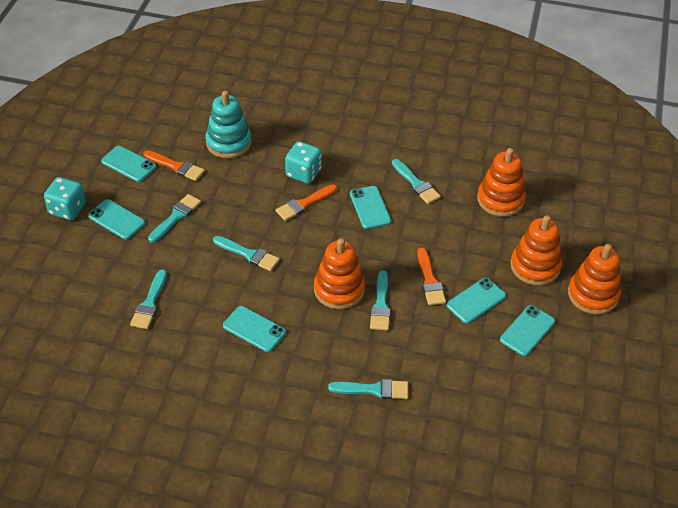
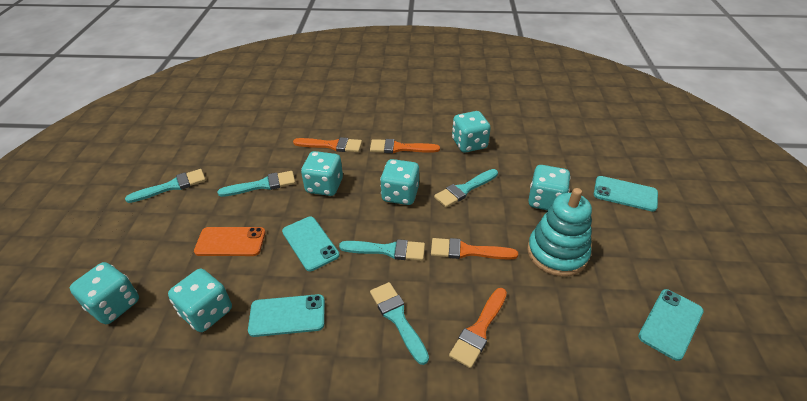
orange brush: [143,150,205,181] [276,184,337,221] [417,247,446,305] = 3 -> [293,137,362,152] [370,139,440,153] [431,238,518,260] [449,288,507,368] = 4
orange phone: none = 0 -> [194,227,266,256] = 1
orange stacking toy: [314,238,365,309] [477,148,526,217] [511,215,562,286] [568,244,621,315] = 4 -> none = 0
turquoise brush: [130,269,167,329] [148,194,201,243] [213,236,280,271] [328,379,408,399] [370,270,390,330] [392,159,441,204] = 6 -> [125,169,206,203] [217,171,295,197] [339,239,425,261] [370,282,429,365] [434,169,498,207] = 5
turquoise dice: [44,177,86,220] [285,141,322,184] = 2 -> [70,262,139,324] [168,269,232,332] [301,151,343,196] [380,159,419,205] [452,111,491,153] [528,165,571,210] = 6
turquoise phone: [88,199,145,240] [101,146,156,182] [223,306,286,352] [350,186,391,229] [447,278,506,324] [500,305,555,356] = 6 -> [248,294,325,337] [282,217,340,271] [594,176,658,211] [638,289,704,361] = 4

